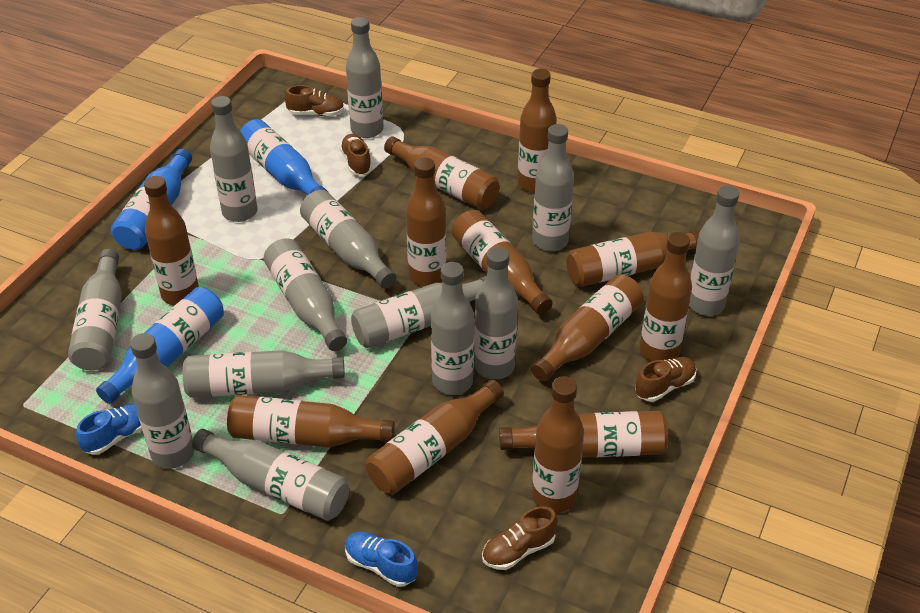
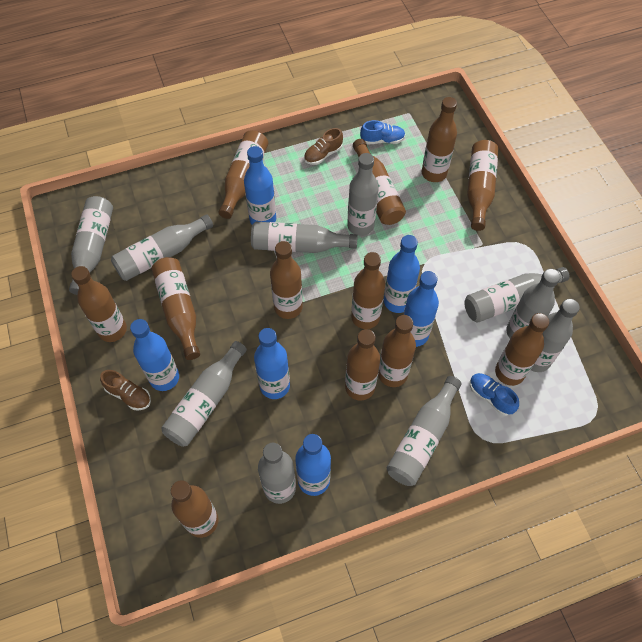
blue bottle: [96,287,224,404] [111,149,192,250] [240,119,329,195] = 3 -> [130,319,179,391] [244,146,276,224] [254,328,290,399] [295,434,331,496] [384,235,420,313] [403,271,439,347] = 6
brown shoe: [285,85,344,116] [340,134,372,176] [482,506,557,570] [635,357,696,402] = 4 -> [100,370,151,410] [304,128,343,165] = 2
grey bottle: [68,249,122,370] [130,333,195,469] [183,350,345,398] [192,429,349,521] [210,96,257,222] [264,238,347,351] [300,190,396,289] [346,17,384,138] [351,276,487,348] [431,262,474,395] [474,247,518,380] [532,124,574,251] [689,186,740,316] = 13 -> [69,196,113,295] [111,214,213,281] [161,341,247,447] [251,222,358,253] [258,443,296,504] [347,153,379,236] [387,376,462,486] [464,267,570,323] [506,269,561,339] [531,299,580,372] = 10

